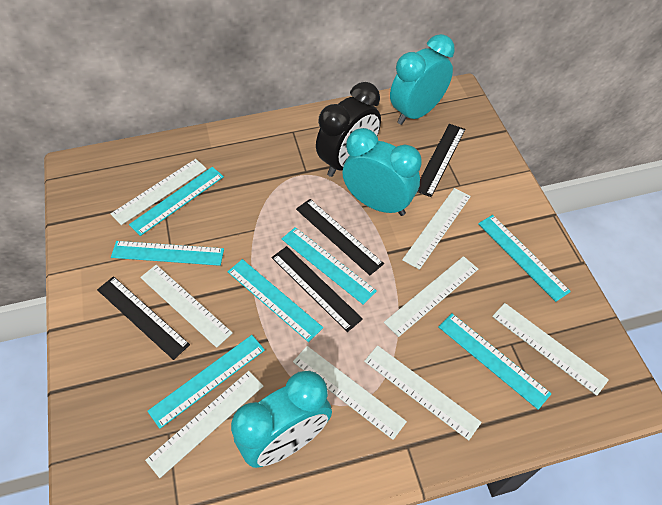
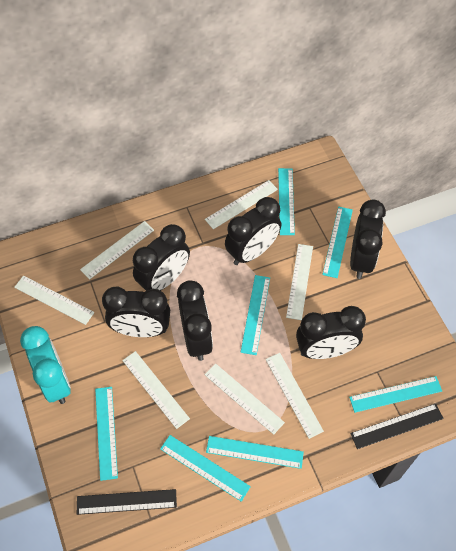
black clock: [316,82,381,177] = 1 -> [102,287,170,337] [133,224,190,291] [177,280,213,361] [225,197,281,265] [296,306,366,359] [350,199,386,279] = 6
black ruler: [97,276,190,360] [271,246,363,332] [296,199,384,275] [417,124,465,197] = 4 -> [77,489,177,515] [350,404,444,449] = 2
turquoise clock: [231,371,332,468] [342,128,422,216] [390,34,455,125] = 3 -> [20,326,71,404] = 1
white ruler: [111,159,207,225] [140,265,233,348] [145,371,263,478] [293,346,407,440] [364,345,482,441] [384,256,478,337] [402,188,471,270] [492,303,609,396] = 8 -> [14,276,94,325] [80,221,154,280] [122,351,190,429] [205,180,278,229] [205,363,285,435] [266,353,324,439] [286,244,313,320] = 7

